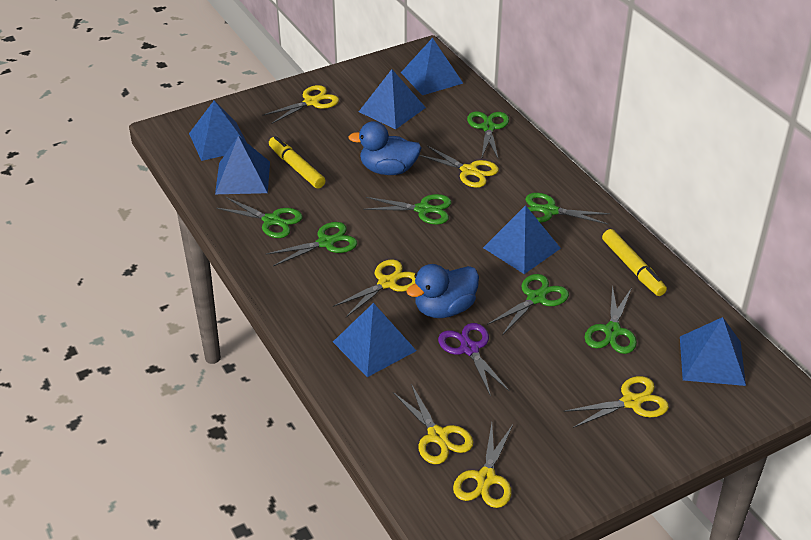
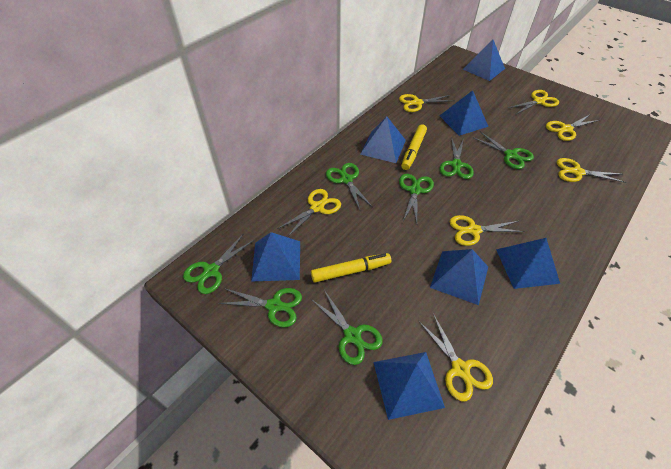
blue duck: [348,121,421,175] [406,264,479,318] = 2 -> none = 0
purple scissors: [438,323,510,396] = 1 -> none = 0
yellow scissors: [262,85,339,124] [333,259,416,317] [393,384,473,464] [419,146,499,188] [453,423,513,508] [563,376,669,428] = 6 -> [277,189,341,237] [399,94,455,112] [419,314,493,401] [449,215,525,246] [508,90,559,114] [546,115,600,141] [557,158,627,183] = 7

